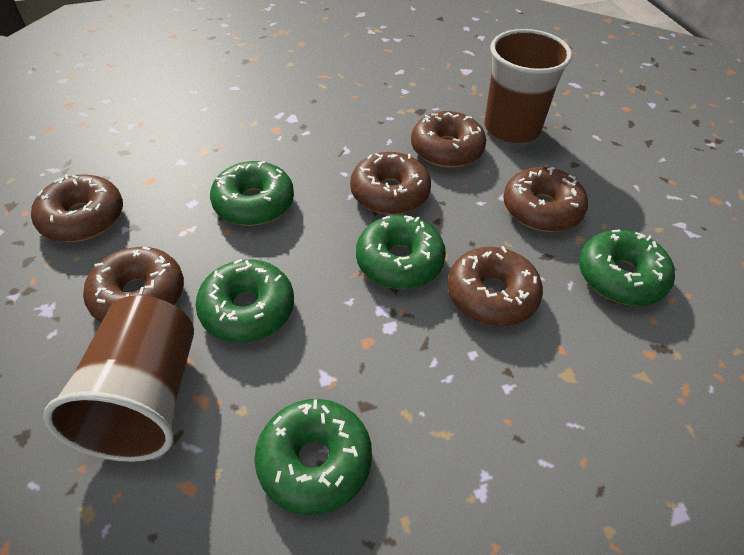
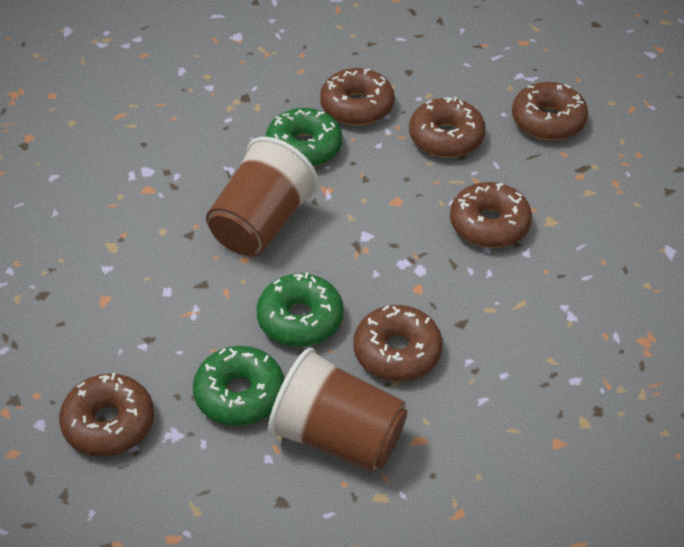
green donut: [195,259,294,343] [210,161,294,226] [254,399,372,515] [356,215,446,289] [579,229,675,306] = 5 -> [193,346,284,426] [256,272,344,347] [266,108,342,167] = 3

